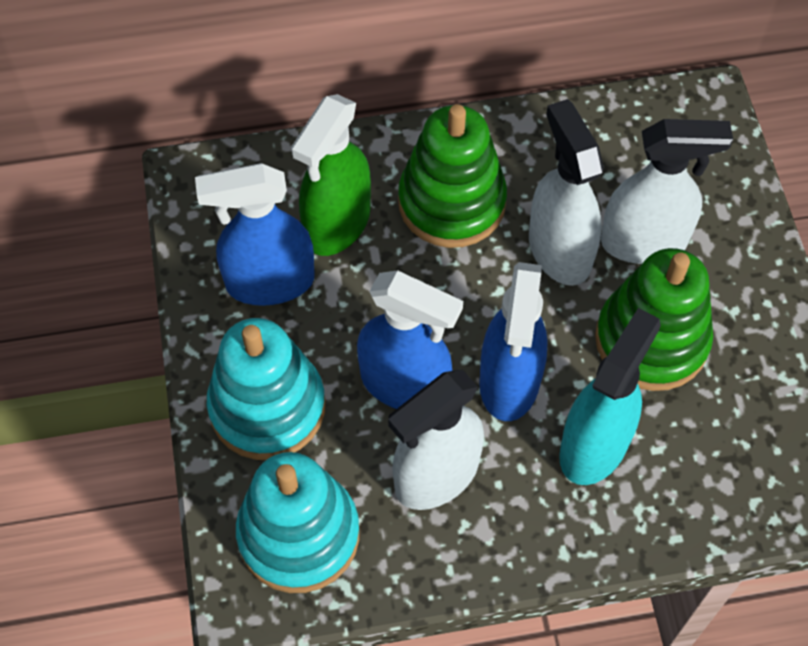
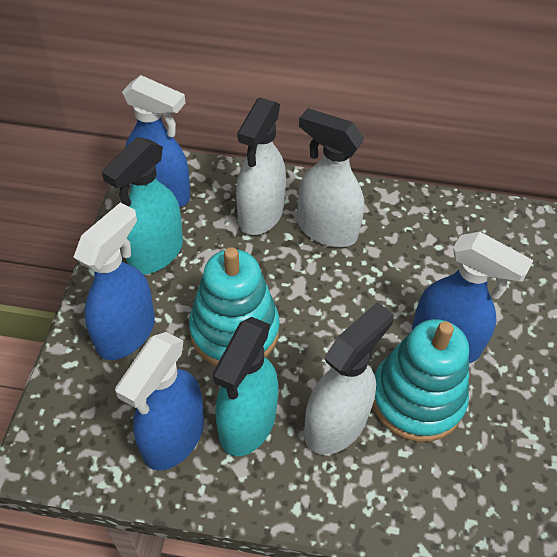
blue spray bottle: [195,163,315,306] [357,270,463,409] [479,262,548,421] = 3 -> [74,202,155,360] [115,332,204,470] [122,75,190,207] [412,232,534,363] = 4
green spray bottle: [291,94,371,256] = 1 -> none = 0
green stacking toy: [398,104,507,248] [595,248,713,391] = 2 -> none = 0
turquoise spray bottle: [559,308,661,485] = 1 -> [102,137,183,275] [213,317,278,456] = 2

